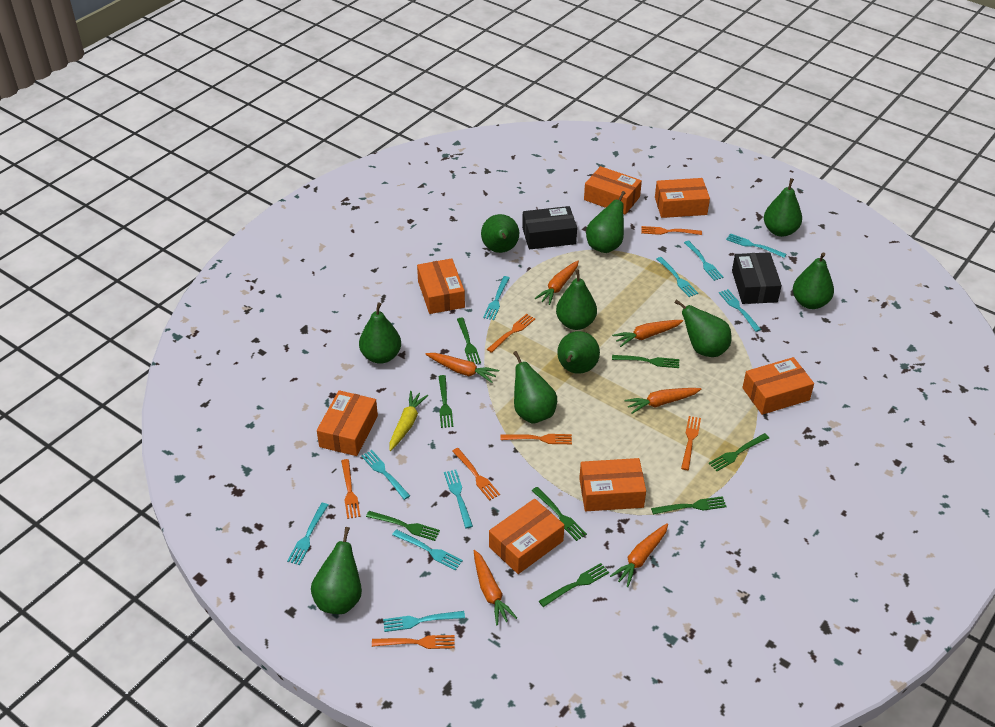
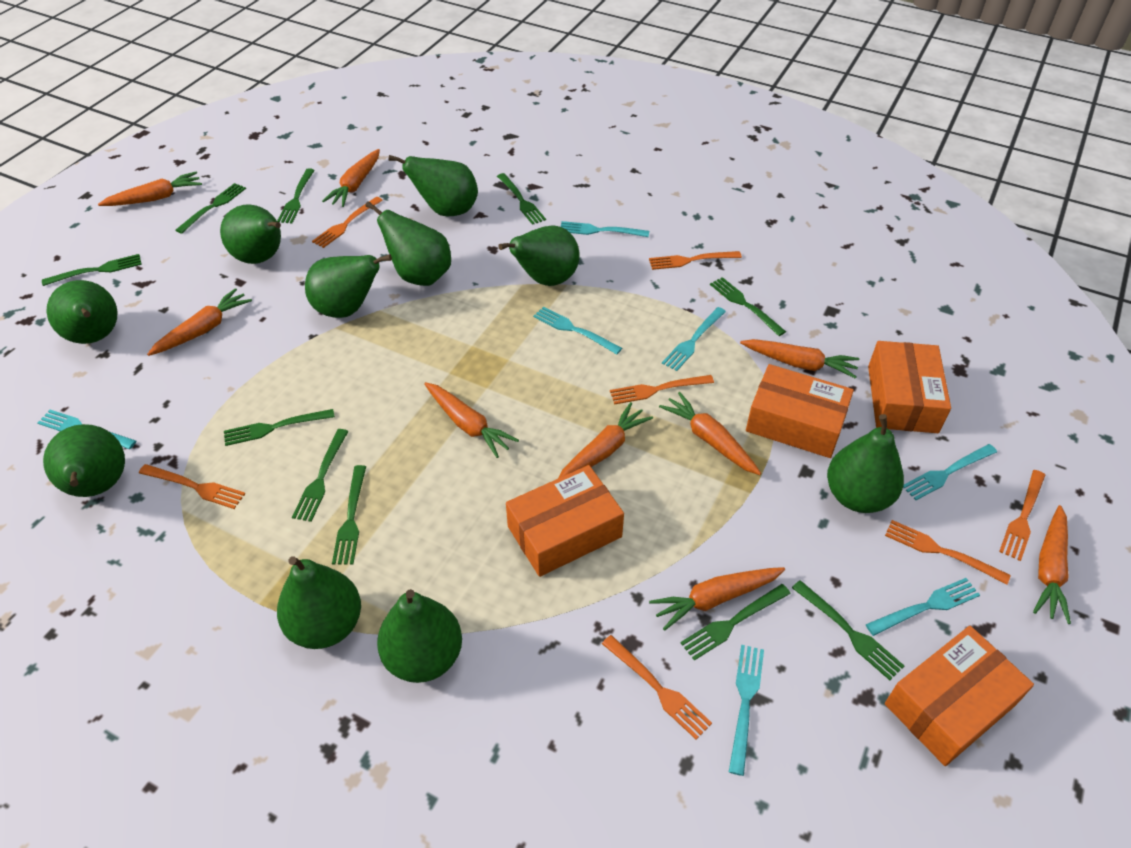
black box: [522,206,577,249] [732,252,782,304] = 2 -> none = 0
green fork: [366,511,440,541] [438,375,453,428] [457,318,481,364] [532,487,587,541] [539,563,609,607] [612,355,679,368] [651,496,727,514] [709,433,769,471] = 8 -> [42,254,142,286] [176,183,246,234] [224,409,335,446] [277,168,315,223] [292,429,349,522] [332,465,366,565] [497,173,546,225] [681,584,791,661] [710,277,786,336] [792,580,904,680] = 10
orange box: [317,390,378,456] [417,259,465,314] [489,499,564,574] [579,458,646,511] [584,166,642,215] [655,178,710,218] [742,357,814,415] = 7 -> [506,465,624,577] [746,364,854,458] [868,341,951,433] [885,626,1034,766] = 4
orange carrot: [426,353,499,383] [474,550,517,626] [535,261,579,305] [610,523,668,587] [612,320,683,347] [625,388,701,414] = 6 -> [98,172,202,206] [147,288,252,356] [322,149,380,207] [424,382,519,458] [558,402,653,478] [649,567,785,631] [659,392,761,475] [740,339,859,379] [1033,505,1071,624] = 9
turquoise fork: [287,503,328,565] [361,450,410,500] [383,611,465,632] [392,529,463,571] [444,470,473,528] [483,276,510,320] [657,257,698,297] [684,241,724,281] [719,289,761,332] [726,233,786,258] = 10 -> [37,410,136,449] [533,306,622,355] [561,221,649,237] [662,307,726,371] [729,645,764,776] [866,578,980,636] [903,444,997,500] = 7
yellow carrot: [389,391,428,451] = 1 -> none = 0

